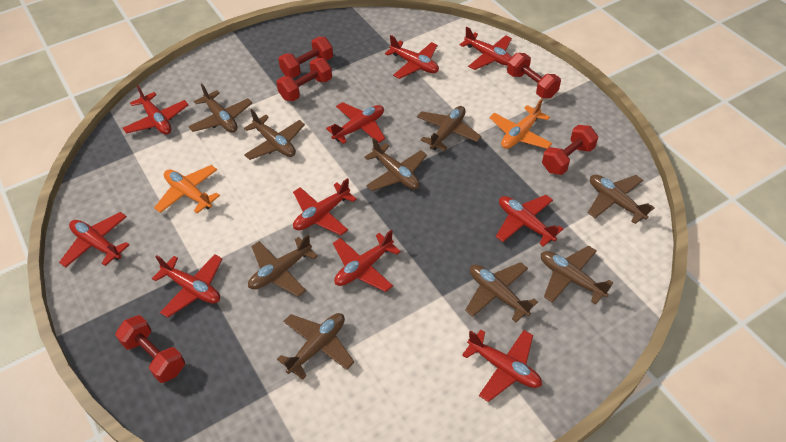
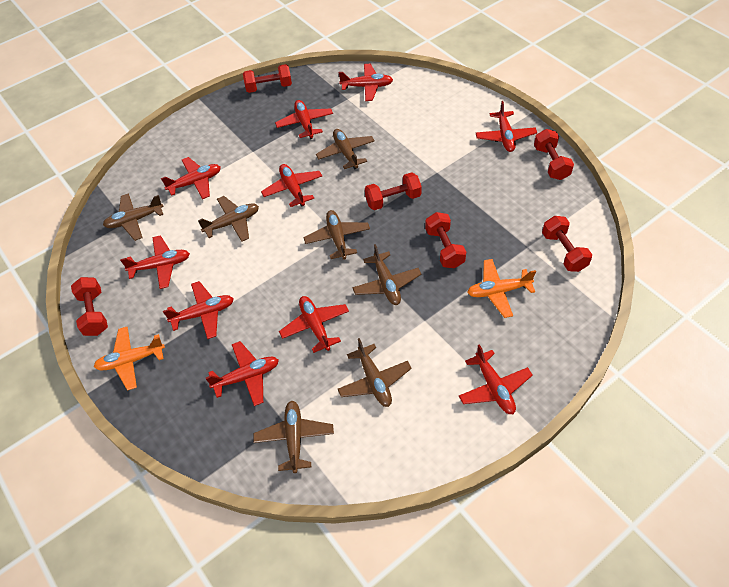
brown plane: [188,84,252,133] [244,109,305,160] [248,234,318,297] [277,313,354,380] [364,138,427,191] [417,106,481,151] [465,262,538,322] [541,245,613,305] [588,175,655,224] = 9 -> [103,193,164,241] [198,196,259,242] [253,401,334,473] [303,210,370,259] [316,129,375,170] [338,338,412,407] [352,244,421,305] = 7
red dumbbell: [115,315,185,383] [276,58,332,101] [278,37,333,78] [507,53,561,98] [542,125,598,175] = 5 -> [71,277,108,336] [243,64,292,93] [365,172,422,210] [425,212,466,268] [534,129,574,180] [542,216,592,272] = 6

